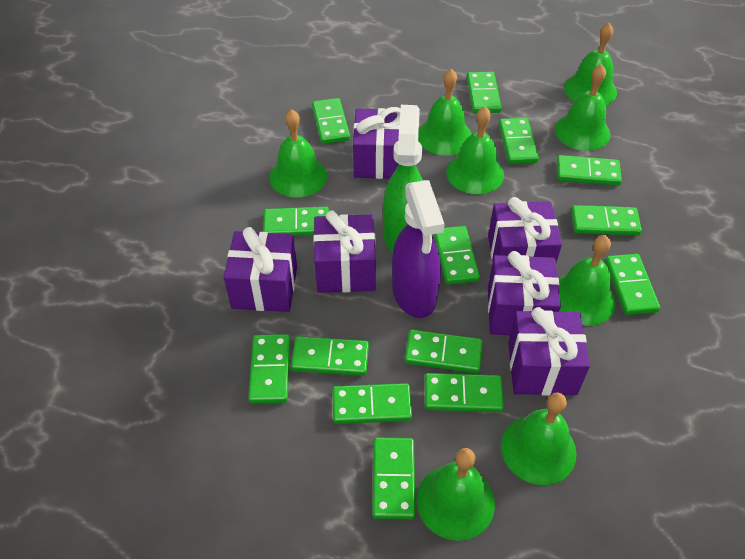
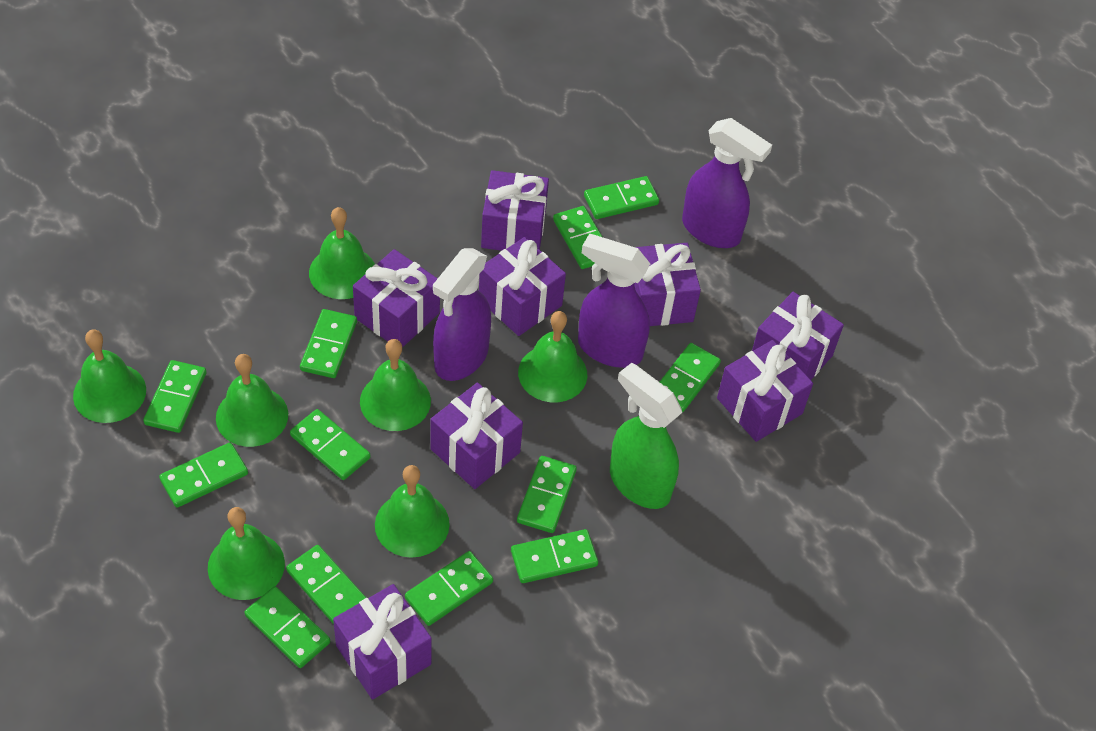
green bell: [270,109,327,198] [416,448,495,541] [418,69,472,155] [446,106,504,194] [501,393,577,485] [555,64,610,151] [559,235,616,326] [564,22,617,105] = 8 -> [73,329,146,423] [208,507,285,600] [216,354,288,447] [309,207,375,299] [360,339,431,431] [375,465,450,558] [518,311,587,402] = 7
green domino: [248,334,290,404] [263,207,329,236] [291,336,369,376] [312,98,350,144] [332,383,412,424] [372,438,415,519] [405,330,483,373] [425,373,504,412] [434,226,480,285] [467,72,502,113] [499,118,539,164] [557,155,622,186] [571,205,642,236] [605,254,660,315] = 14 -> [143,360,206,433] [159,442,248,508] [244,586,330,668] [286,545,366,624] [290,409,370,480] [300,309,357,378] [405,551,493,626] [511,529,598,583] [517,456,577,533] [553,206,602,269] [584,176,659,219] [660,343,721,412] = 12
purple gift: [224,227,297,312] [314,210,376,293] [353,107,401,179] [488,197,562,263] [488,251,561,335] [508,307,590,396] = 6 -> [333,584,432,700] [353,249,440,348] [431,383,523,489] [479,237,566,336] [481,170,549,251] [634,243,701,326] [717,340,813,442] [752,292,844,380] = 8
purple spray bottle: [392,180,444,318] = 1 -> [433,248,491,381] [578,234,650,368] [682,118,772,248] = 3

